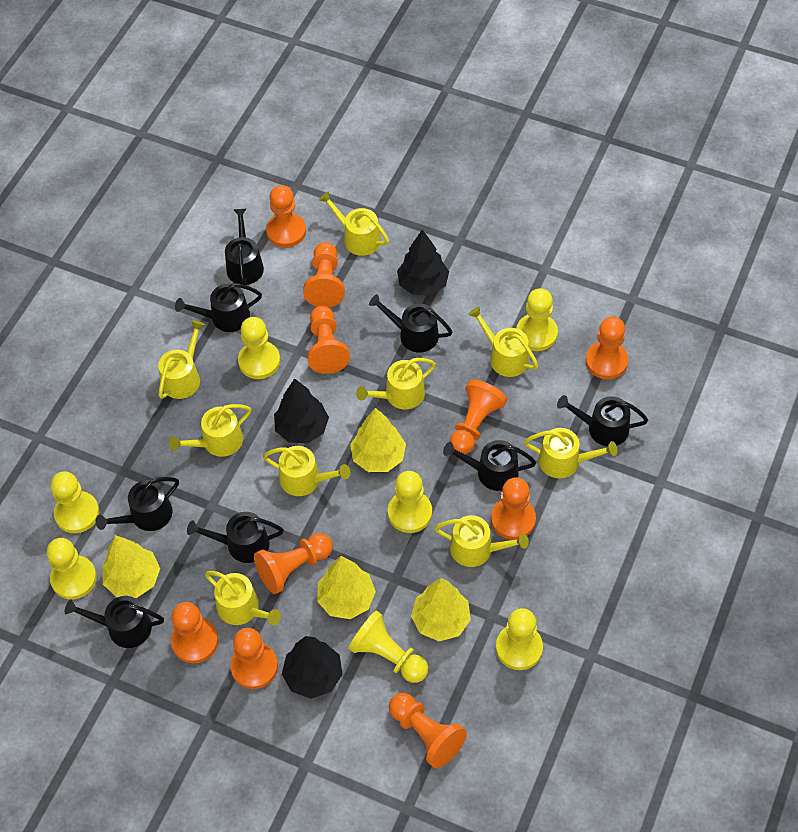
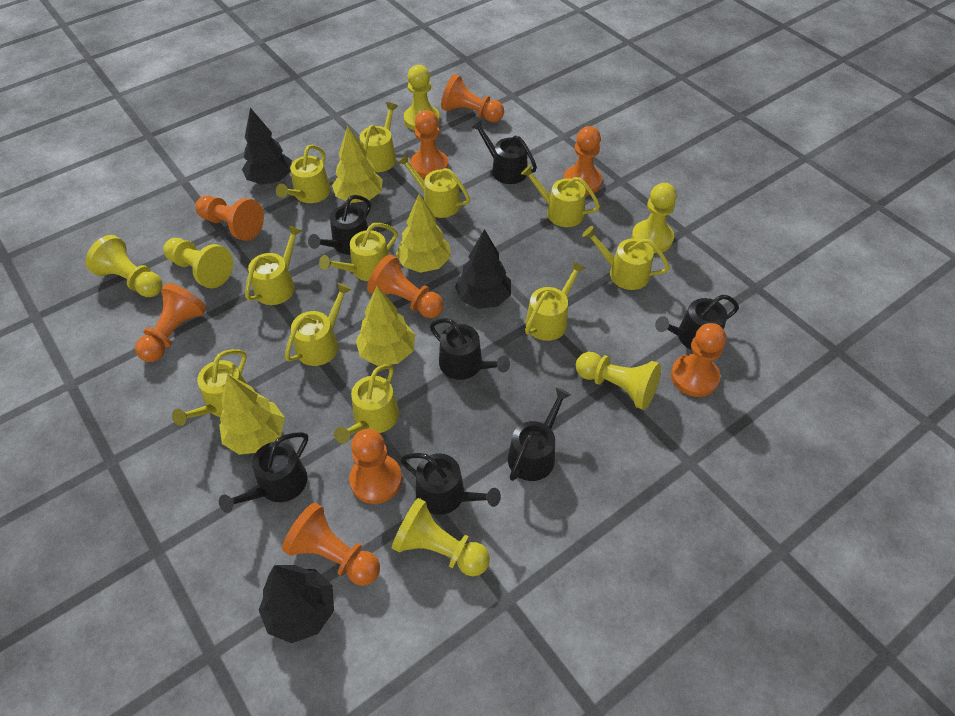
black watering can: [65,596,164,648] [96,477,179,531] [175,283,262,332] [187,512,284,563] [225,209,264,285] [369,294,452,352] [443,440,536,491] [557,395,648,446] = 8 -> [219,432,308,513] [308,195,371,255] [400,453,501,515] [430,318,510,380] [471,120,537,184] [508,388,571,481] [655,295,739,350] = 7
orange pawn: [171,602,218,663] [230,628,278,689] [254,533,333,594] [266,185,306,248] [303,242,345,308] [307,306,350,374] [389,693,467,768] [450,380,507,454] [491,477,536,540] [586,317,628,379] = 10 -> [135,283,206,362] [195,196,264,241] [282,502,380,586] [349,429,402,504] [367,254,444,318] [410,110,448,178] [441,74,504,122] [563,126,603,195] [671,323,726,397] = 9
yellow pawn: [47,538,97,599] [51,471,99,533] [238,317,280,379] [348,611,428,683] [388,471,432,533] [496,608,543,670] [517,289,558,351] = 7 -> [85,235,163,297] [163,238,233,288] [392,498,490,576] [404,65,440,131] [576,352,661,410] [632,183,677,253] = 6
yellow watering can: [158,320,205,399] [169,404,251,457] [205,571,281,625] [263,446,350,496] [319,191,389,256] [356,358,436,409] [434,515,529,567] [468,306,538,377] [524,428,618,478] = 9 -> [172,349,247,426] [245,225,303,305] [276,145,331,203] [285,283,351,366] [319,223,398,281] [334,364,399,444] [360,102,398,172] [397,154,470,218] [521,165,600,227] [525,261,585,341] [582,226,670,290] = 11

